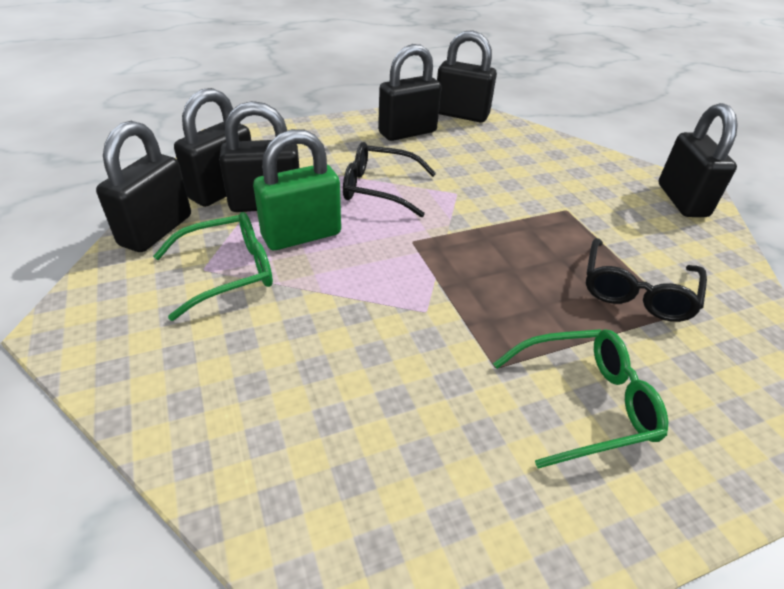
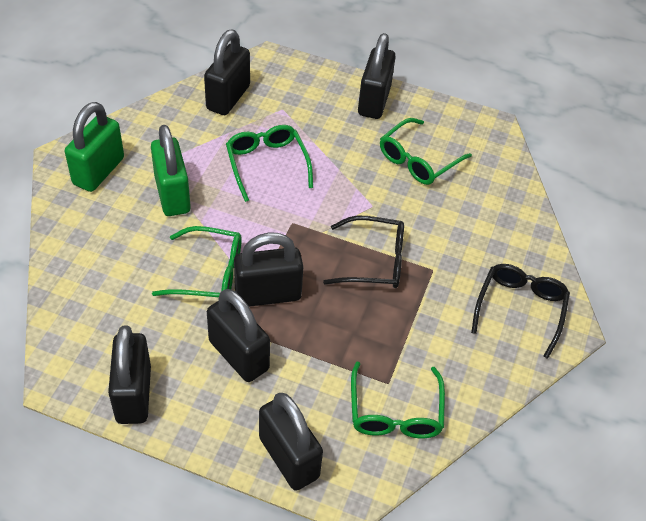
green glasses: [153,212,273,321] [493,329,668,469] = 2 -> [152,226,242,297] [226,125,313,202] [351,362,445,438] [380,118,472,185] = 4
green padlock: [253,129,341,250] = 1 -> [65,102,124,192] [151,125,191,216] = 2

